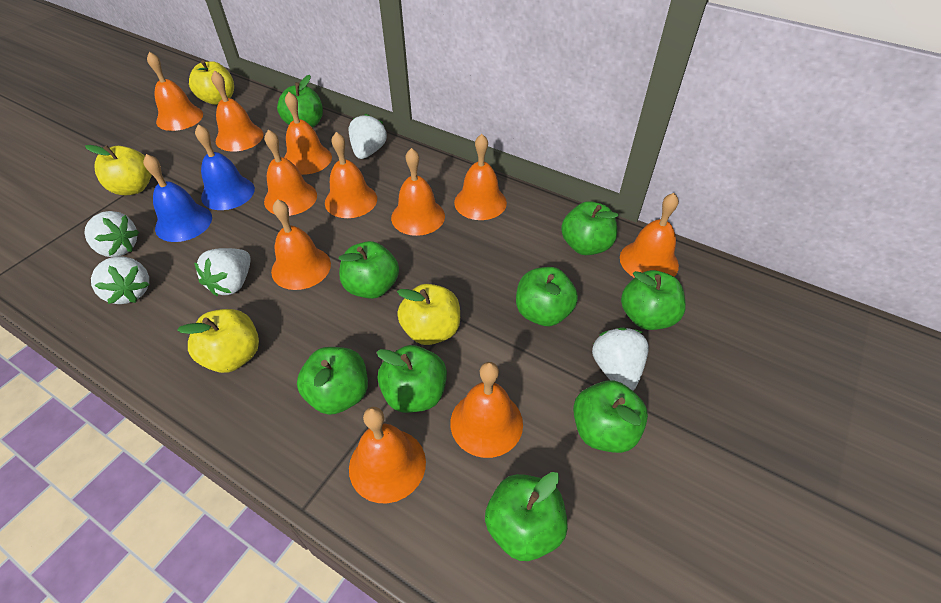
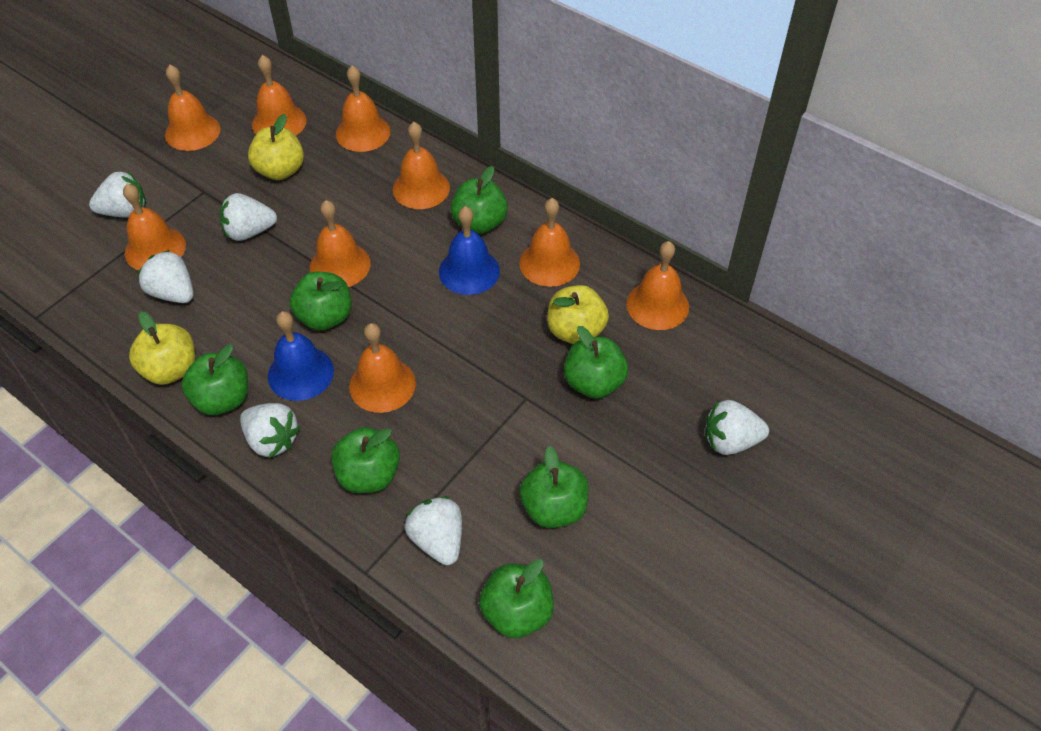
green apple: [277,75,323,128] [297,347,368,415] [339,241,399,299] [377,345,447,413] [485,472,568,561] [516,267,578,326] [561,201,619,255] [573,381,648,453] [621,270,686,330] = 9 -> [182,344,248,415] [290,272,351,331] [331,427,400,493] [451,166,508,234] [479,559,554,638] [519,446,589,528] [564,326,628,399] = 7
orange bell: [147,52,203,131] [211,71,264,152] [264,130,317,216] [271,199,331,290] [284,92,332,175] [325,132,377,218] [349,407,426,503] [391,148,445,236] [450,362,523,458] [454,134,507,220] [620,193,679,278] = 11 -> [123,184,186,270] [165,65,220,151] [252,55,307,135] [310,200,371,287] [336,65,391,152] [349,323,416,413] [393,122,450,209] [519,198,580,287] [626,241,689,330] = 9
white strawberry: [84,211,139,257] [91,256,149,304] [194,248,251,296] [349,114,387,159] [592,328,649,391] = 5 -> [89,171,146,217] [137,250,194,303] [219,193,277,241] [240,403,300,458] [405,496,462,565] [705,400,769,455] = 6
yellow apple: [85,145,152,195] [177,309,259,373] [189,60,234,105] [397,284,460,345] = 4 -> [129,312,195,385] [248,114,304,180] [547,285,609,344] = 3

